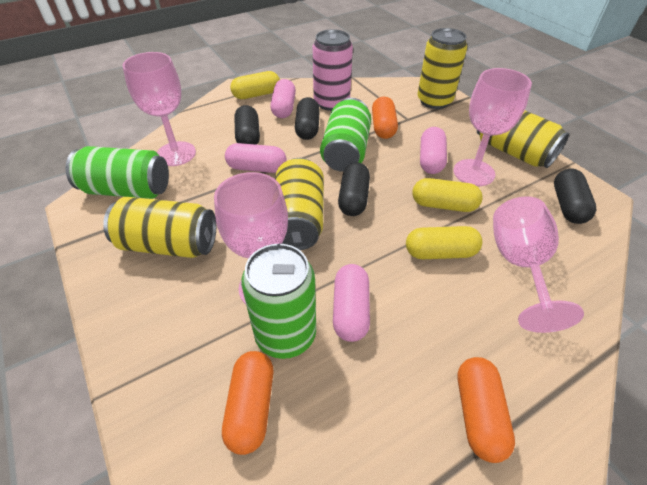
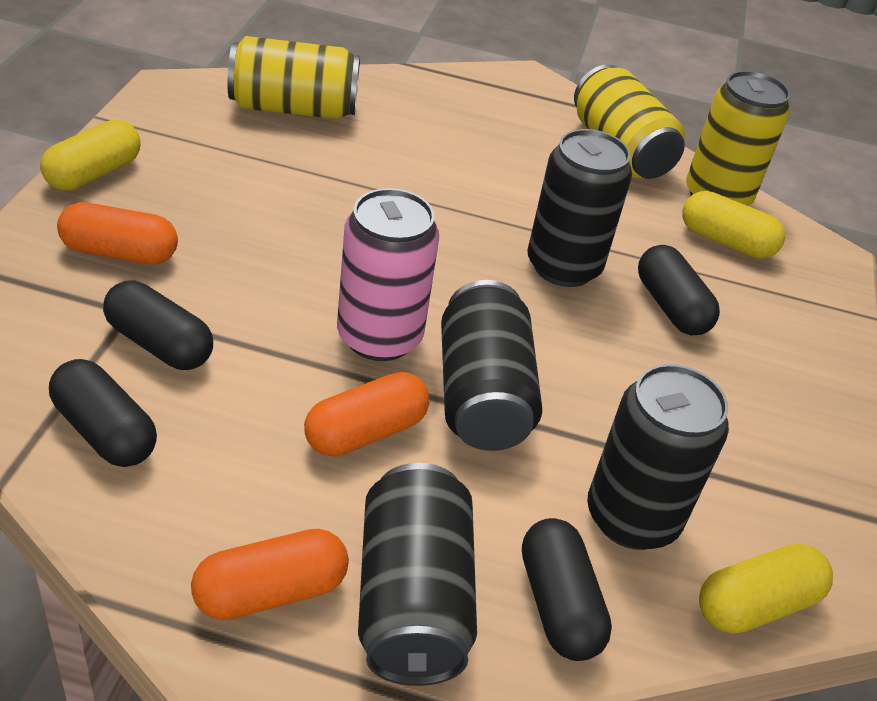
black can: none = 0 -> [358,463,477,686] [441,280,542,451] [527,129,632,287] [587,364,729,550] = 4
green can: [66,146,169,199] [241,244,316,359] [320,98,371,172] = 3 -> none = 0
pink capsule: [225,143,286,173] [270,79,296,118] [333,264,370,342] [420,127,447,174] = 4 -> none = 0
pink goblet: [122,52,196,166] [214,172,288,304] [453,68,532,186] [493,196,584,333] = 4 -> none = 0
yellow can: [103,197,216,258] [275,158,324,250] [417,28,467,109] [477,111,569,168] = 4 -> [227,36,360,119] [574,64,685,179] [686,71,790,206] = 3

